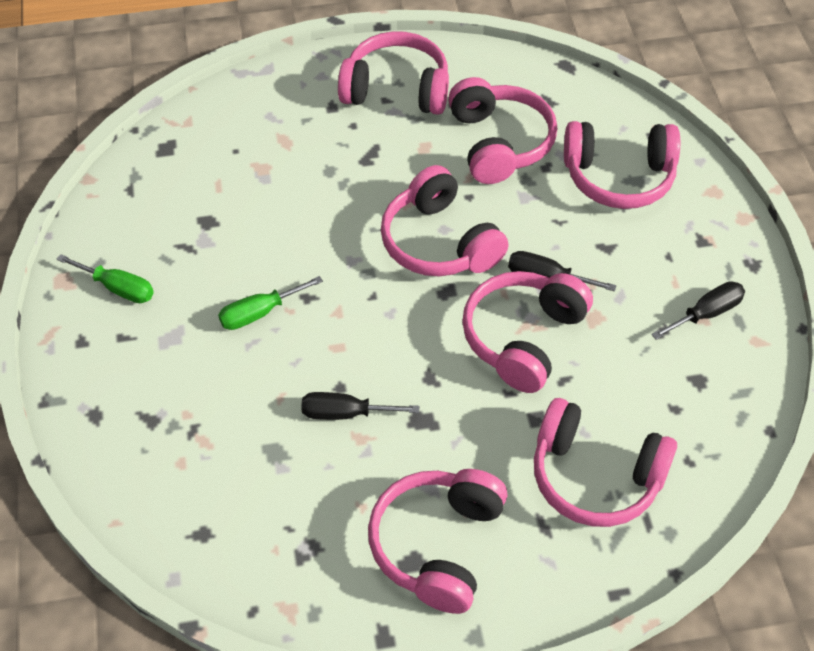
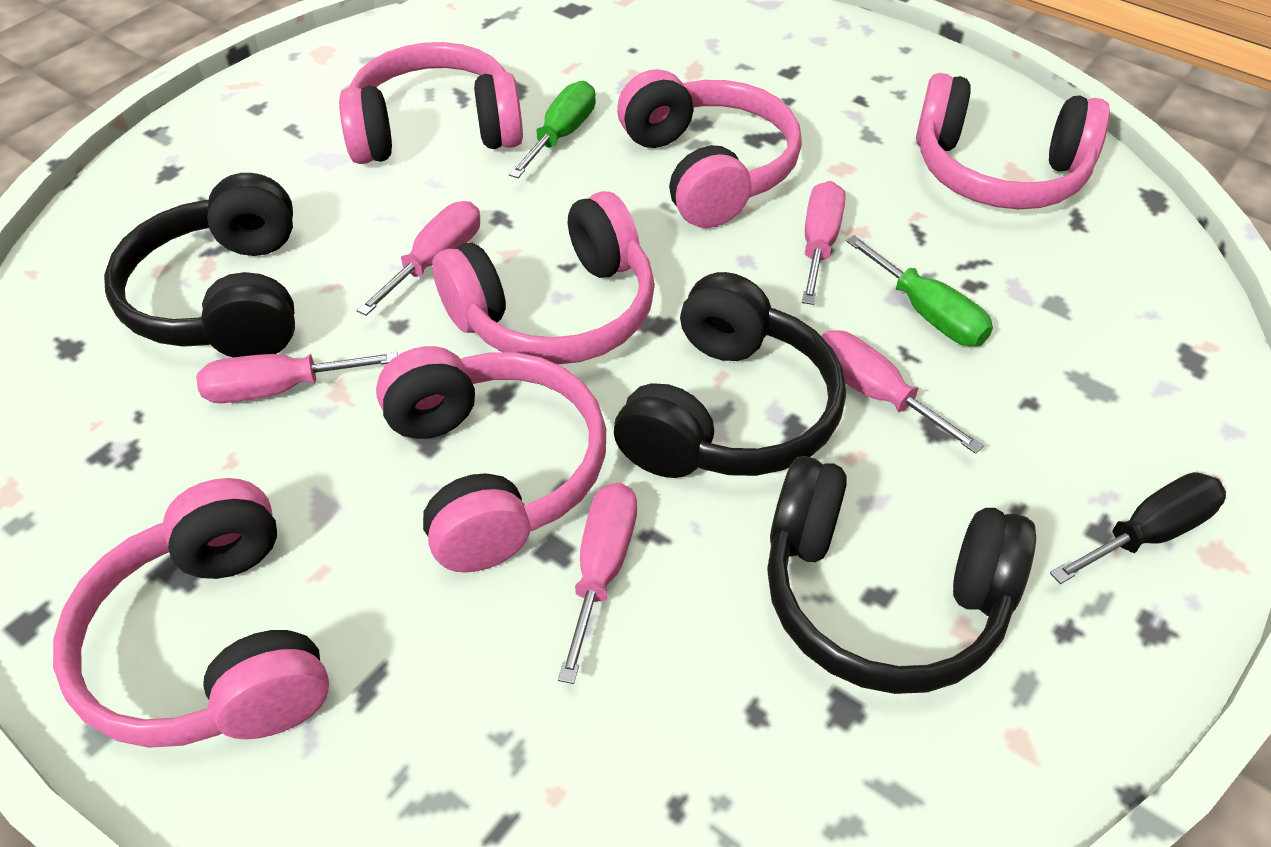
black headphones: none = 0 -> [104,173,295,357] [614,272,846,478] [767,456,1036,694] = 3
black screwdriver: [301,392,419,420] [508,251,616,291] [651,281,745,340] = 3 -> [1050,472,1226,584] = 1
pink headphones: [338,31,449,115] [368,469,508,614] [381,165,509,276] [448,77,557,184] [462,271,593,393] [534,398,677,527] [564,121,680,209] = 7 -> [53,478,329,748] [339,42,523,164] [376,346,606,573] [432,191,655,365] [617,69,802,228] [916,73,1110,209] = 6
pink screwdriver: none = 0 -> [196,352,398,403] [356,201,480,316] [558,482,637,684] [802,181,845,305] [821,330,984,454] = 5

